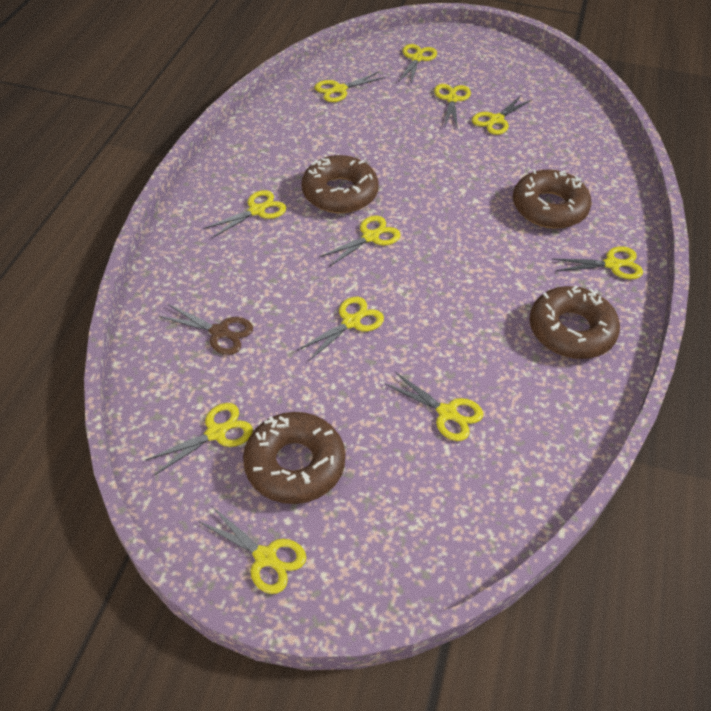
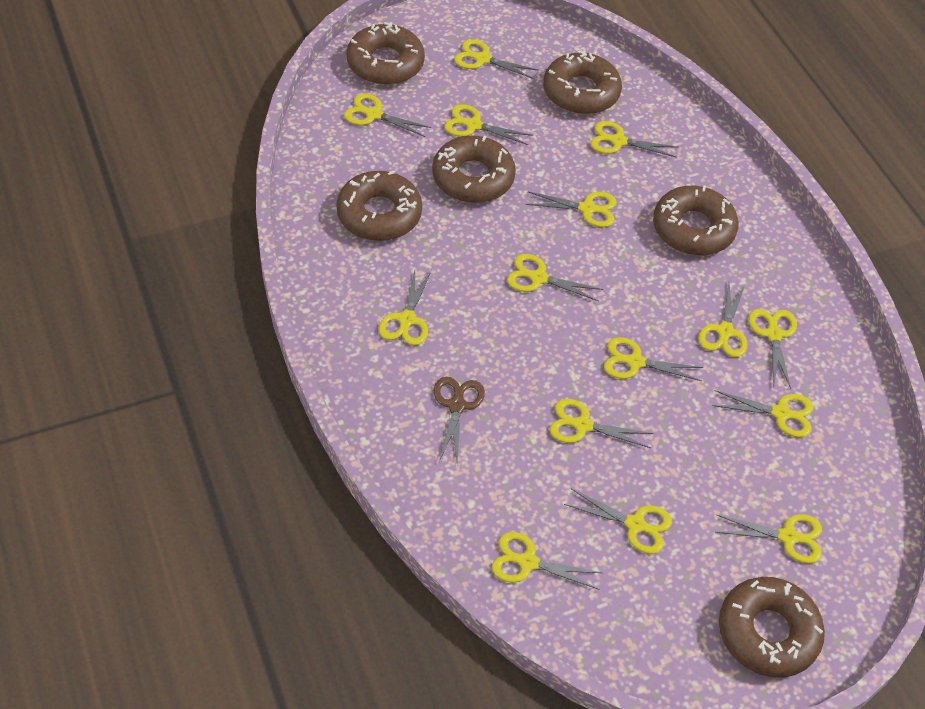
brown donut: [243,412,345,504] [302,155,379,213] [513,169,592,229] [529,285,620,359] = 4 -> [336,170,422,241] [346,22,425,85] [432,135,516,203] [543,50,622,114] [653,186,739,255] [719,577,825,677] = 6
yellow scissors: [145,403,253,475] [198,506,306,594] [203,190,286,238] [297,297,384,361] [314,72,385,102] [319,216,401,267] [384,372,483,441] [399,44,437,84] [434,84,471,129] [472,96,532,135] [553,246,643,279] = 11 -> [344,93,431,137] [379,270,432,346] [444,104,533,145] [454,39,539,79] [492,532,602,590] [507,254,603,301] [525,191,617,227] [549,399,653,448] [564,489,672,554] [590,121,679,158] [604,337,703,381] [698,282,747,357] [712,390,814,438] [715,514,822,563] [748,309,797,389] = 15

